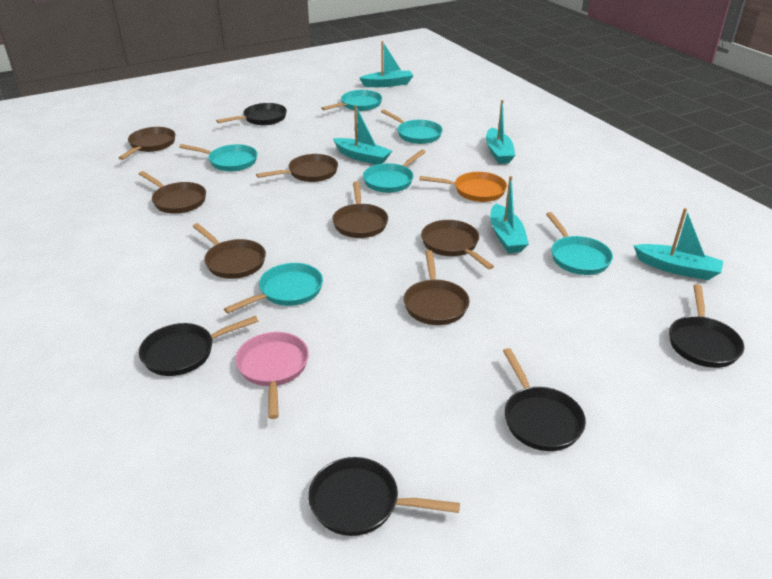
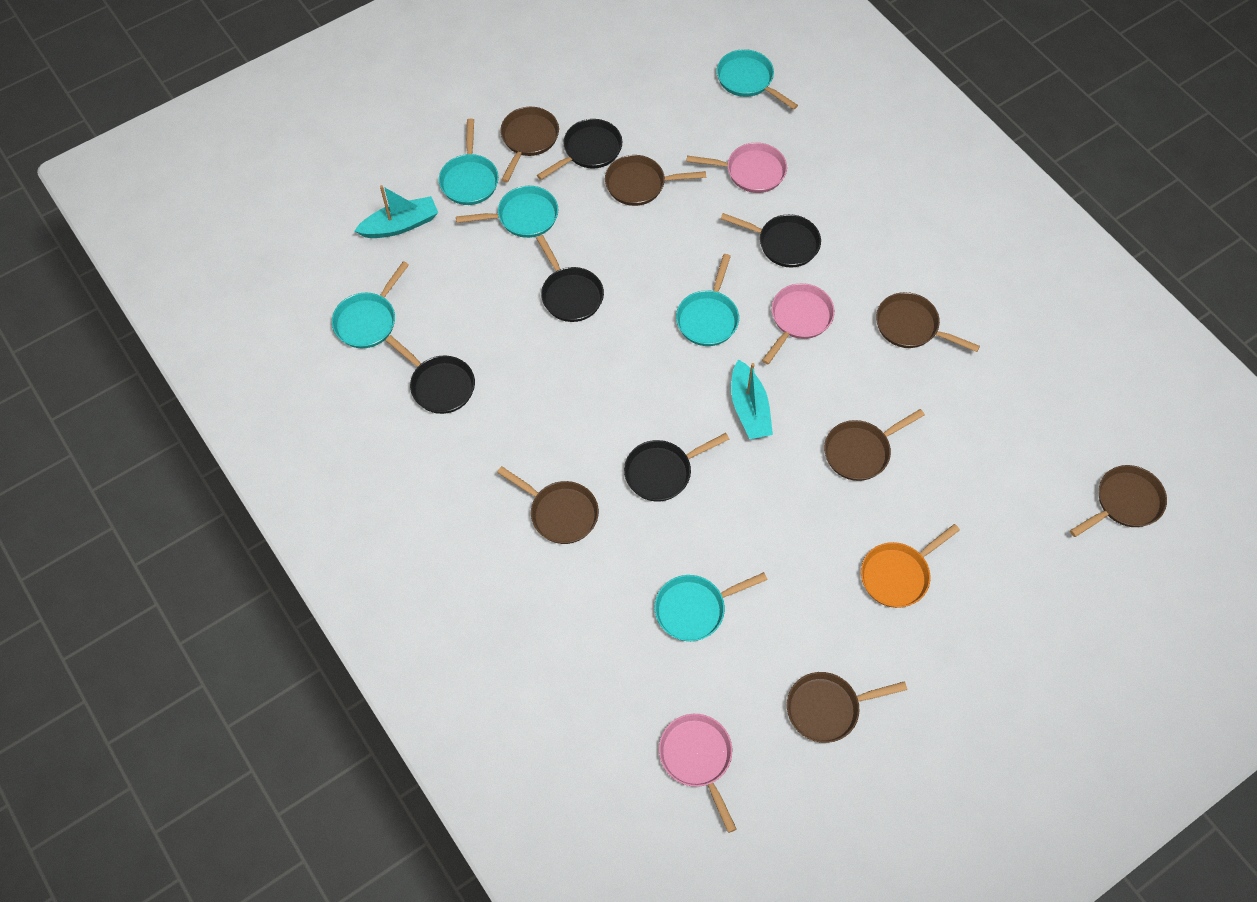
pink pan: [235,332,309,419] = 1 -> [659,714,736,833] [686,142,787,193] [762,283,835,364] = 3
turquoise boat: [333,105,392,165] [360,41,414,87] [486,100,515,164] [490,176,529,253] [633,208,723,280] = 5 -> [355,185,438,238] [731,359,773,439] = 2

